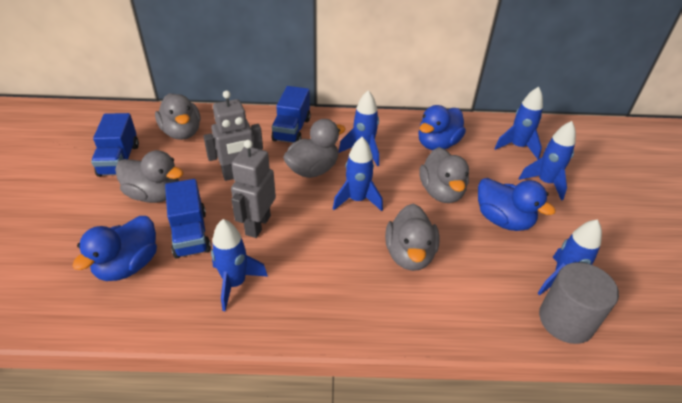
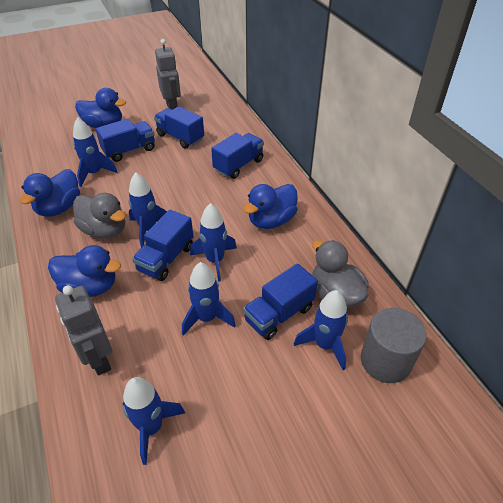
blue duck: [73,216,157,281] [419,105,466,150] [478,178,556,231] = 3 -> [20,169,80,217] [48,245,121,297] [75,88,126,128] [243,184,298,229] = 4
blue truck: [91,113,139,177] [165,179,211,259] [271,86,311,143] = 3 -> [95,119,155,162] [132,210,194,281] [154,106,204,149] [211,133,264,179] [243,263,318,340] = 5
grey duck: [115,150,184,203] [155,93,200,140] [283,119,346,178] [385,204,439,271] [419,147,469,203] = 5 -> [73,193,126,239] [312,240,369,308] = 2

